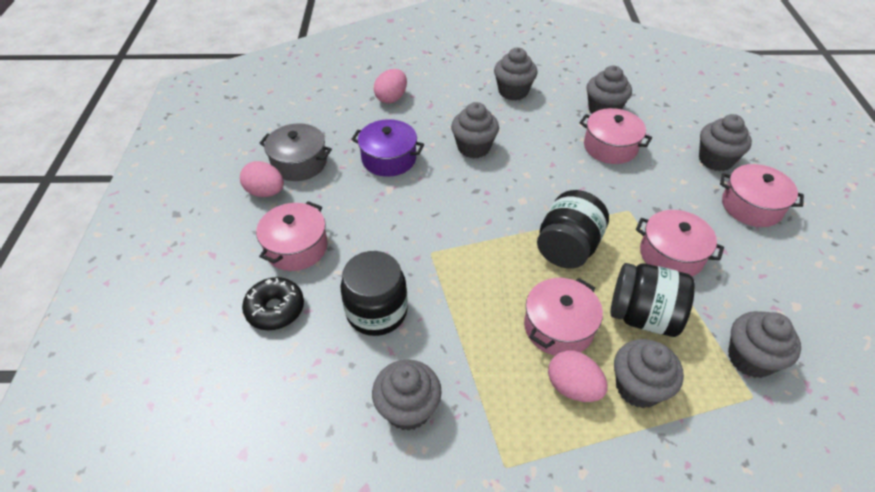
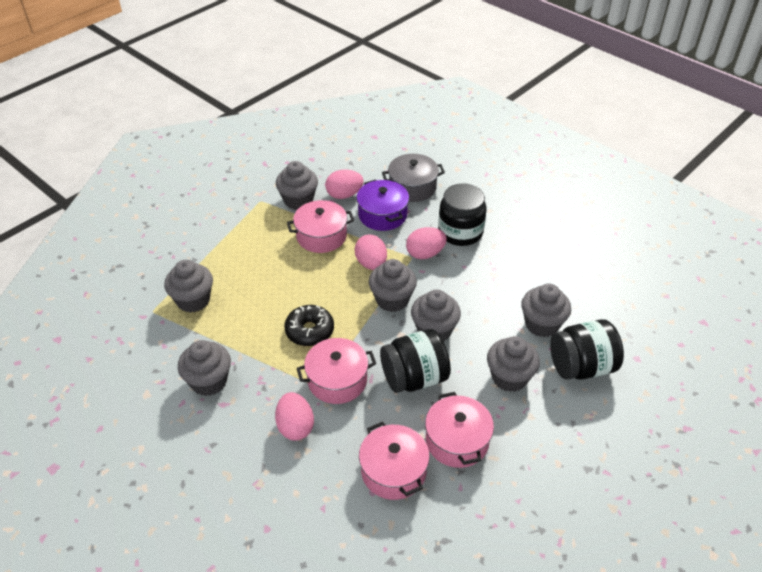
pink egg: [240,161,284,197] [374,69,407,104] [548,350,608,402] = 3 -> [275,392,314,441] [325,169,364,199] [354,234,387,270] [406,227,447,259] = 4
pink pot: [256,201,328,271] [524,278,603,356] [579,108,652,164] [636,210,724,276] [720,164,804,227] = 5 -> [287,200,354,253] [297,338,376,404] [359,421,430,500] [425,392,494,468] = 4

